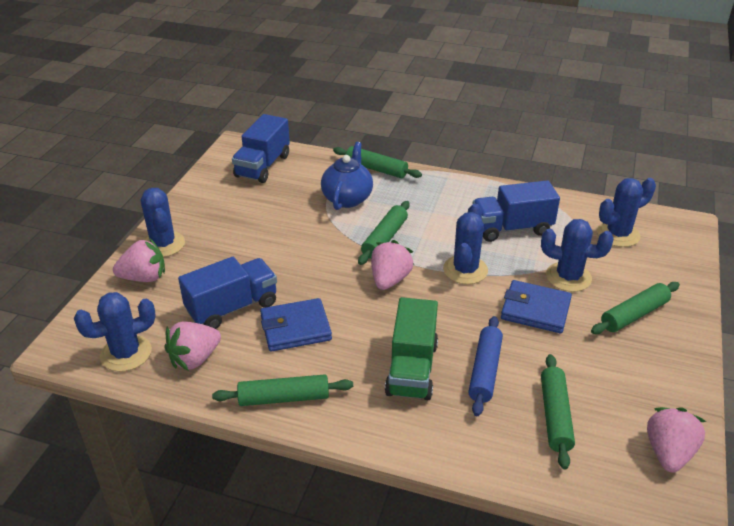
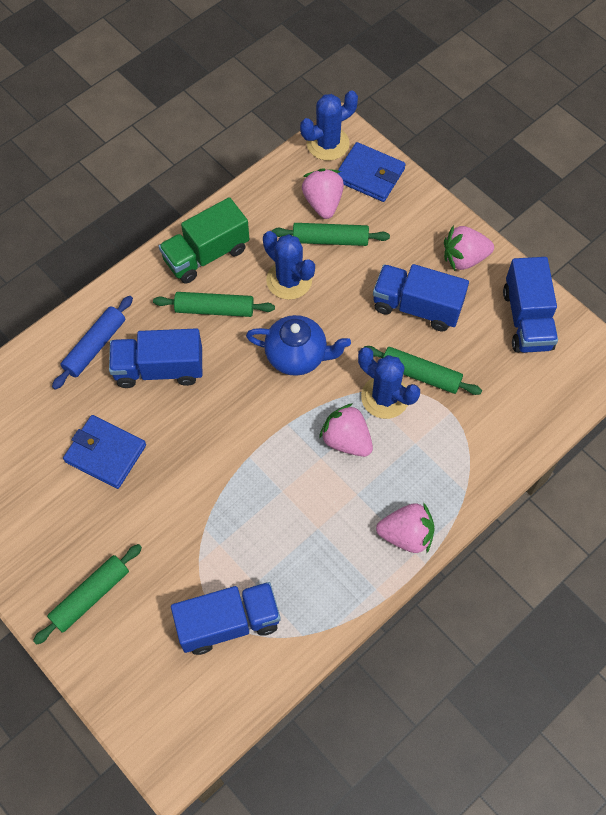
blue cactus: [74,292,156,372] [141,188,185,257] [443,204,488,284] [541,219,614,292] [597,178,656,247] = 5 -> [263,231,315,300] [300,90,358,161] [358,347,420,419] = 3
blue truck: [178,257,277,329] [232,114,290,183] [472,180,560,242] = 3 -> [109,328,202,388] [171,582,281,655] [373,264,469,331] [503,257,558,353] = 4
green rolling pin: [212,374,353,406] [333,146,422,178] [358,201,410,265] [541,354,575,469] [591,282,680,334] = 5 -> [33,544,142,645] [153,292,275,317] [272,223,390,246] [364,346,482,395] = 4

